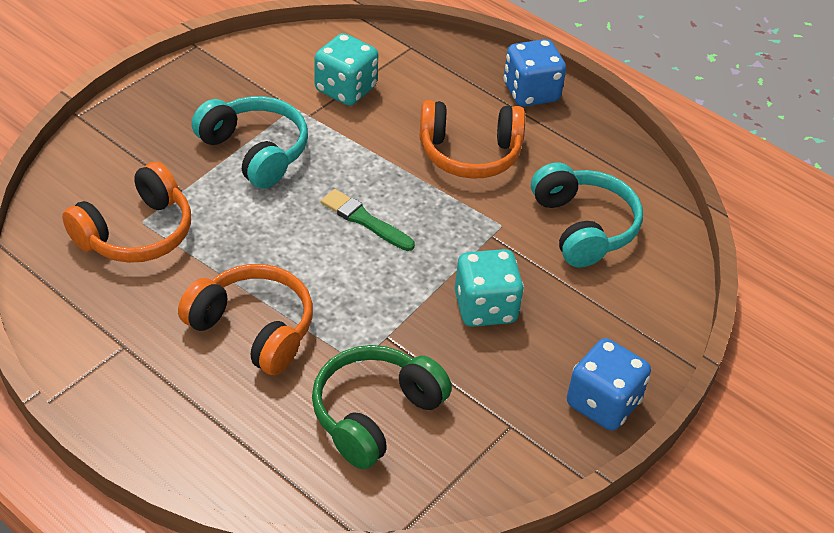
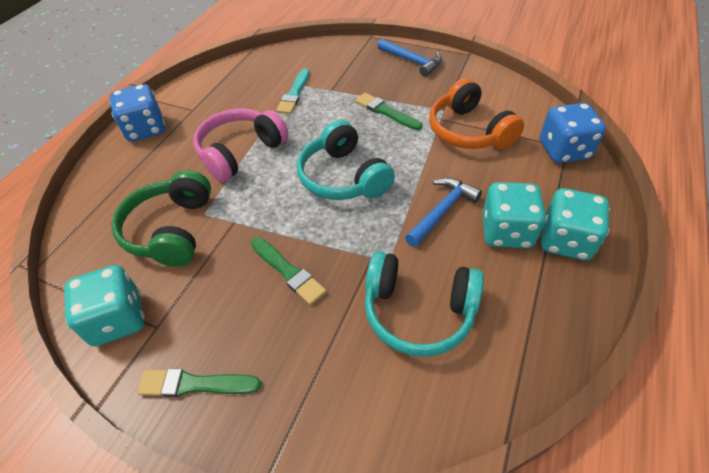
blue hammer: none = 0 -> [377,39,442,77] [405,178,482,247] = 2
green brush: [321,189,415,251] = 1 -> [137,369,261,397] [251,237,326,305] [355,93,422,130] = 3
orange headphones: [62,162,191,263] [178,264,313,375] [419,100,525,179] = 3 -> [429,78,524,149] = 1
pink headphones: none = 0 -> [193,108,289,182] = 1
turquoise brush: none = 0 -> [276,69,309,114] = 1
turquoise dice: [315,33,378,106] [455,249,524,327] = 2 -> [64,265,145,346] [482,182,546,248] [541,188,610,260] = 3

